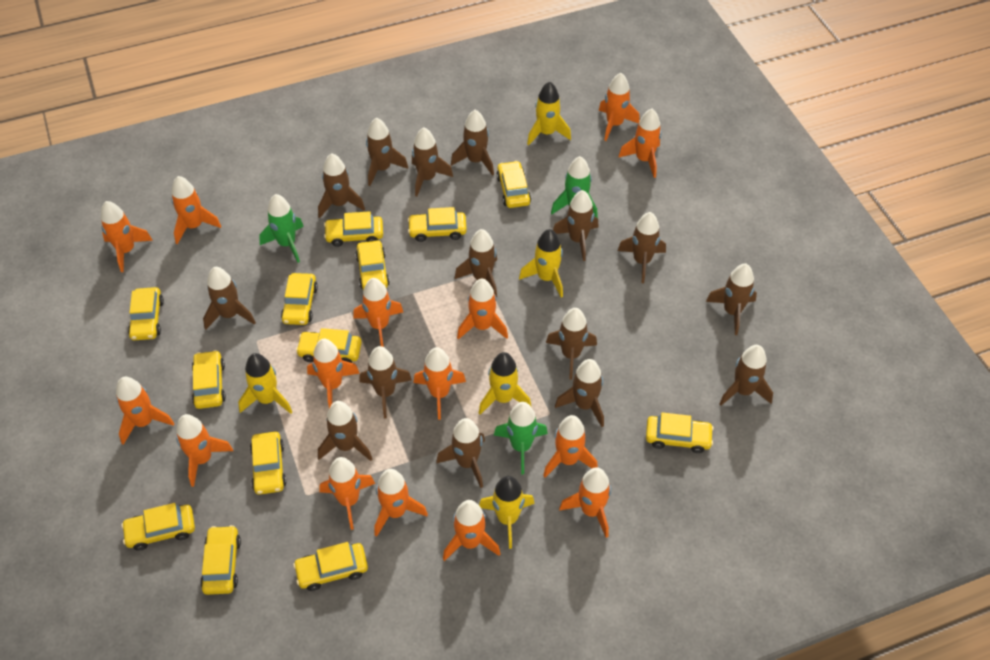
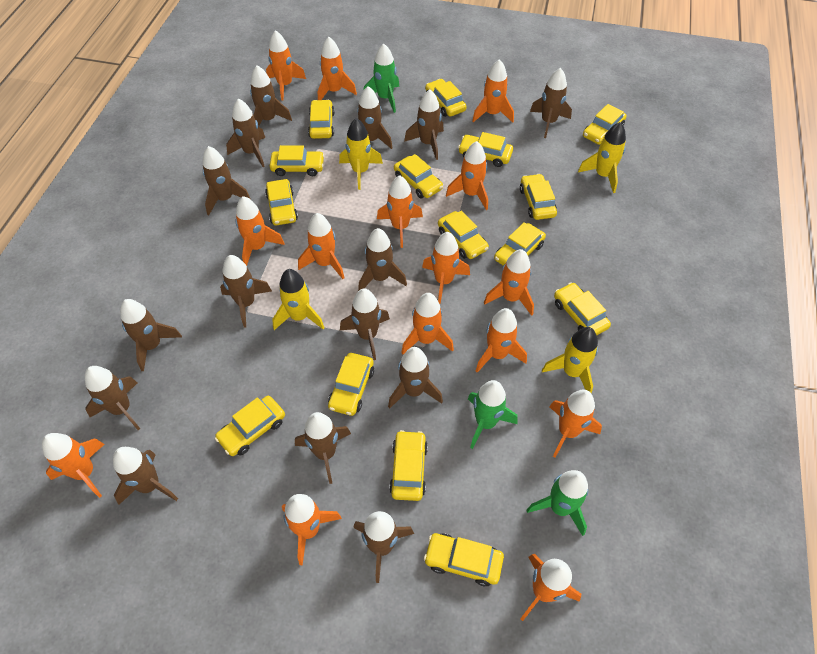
yellow car: [121,503,195,551] [128,287,164,340] [192,350,226,409] [200,525,241,595] [250,432,287,495] [281,273,318,325] [293,542,368,591] [296,328,362,363] [324,211,383,247] [355,240,390,290] [408,207,467,242] [496,161,531,208] [646,412,714,453] = 13 -> [215,396,285,456] [265,179,298,225] [270,145,325,176] [308,100,335,139] [328,353,374,416] [389,430,428,501] [394,154,443,198] [424,533,504,586] [425,79,467,117] [438,211,489,259] [458,132,513,167] [494,222,546,266] [520,174,557,220] [554,282,611,336] [583,104,626,145] = 15
yellow rocket: [238,353,292,414] [479,352,531,415] [479,476,535,549] [519,229,563,297] [527,81,571,146] = 5 -> [272,269,325,330] [339,118,383,190] [542,327,598,394] [578,122,626,193] = 4

